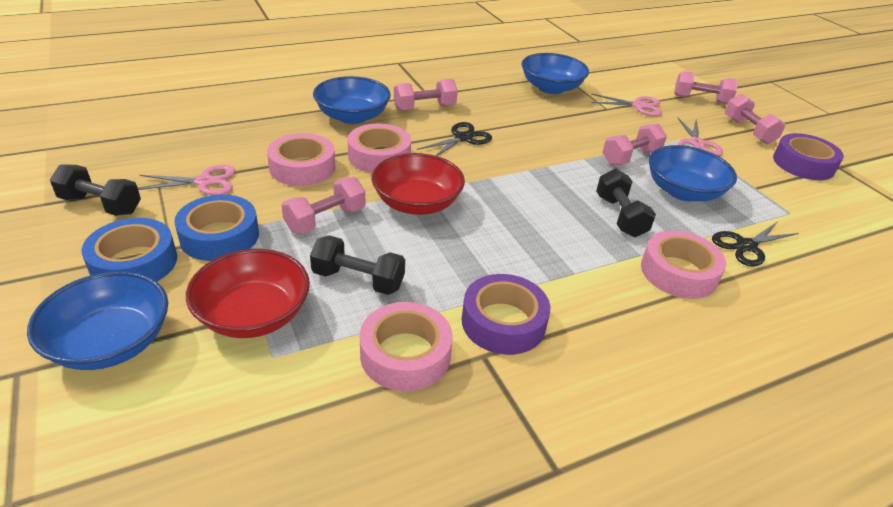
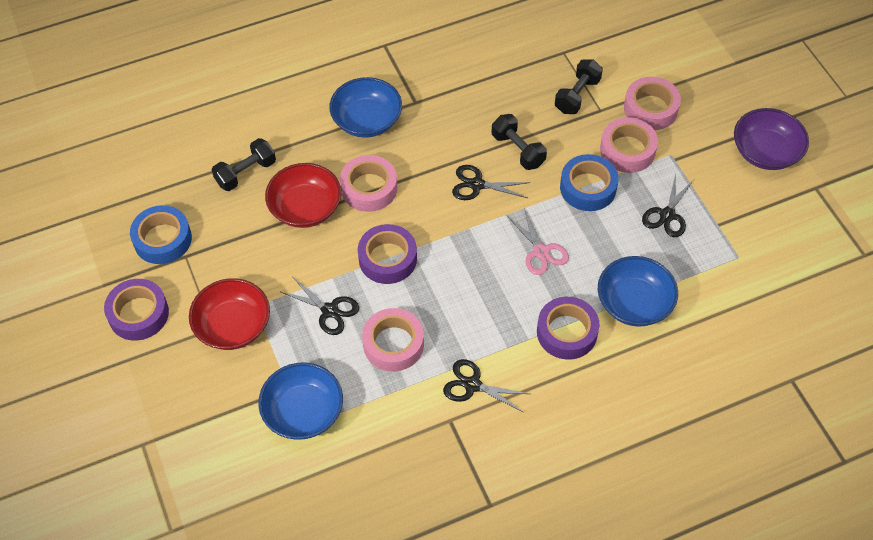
black scissors: [417,122,492,156] [712,222,799,267] = 2 -> [279,276,359,335] [443,359,529,412] [452,165,530,200] [642,174,695,237] = 4
blue bowl: [27,271,168,370] [313,76,391,124] [522,53,589,94] [649,145,737,201] = 4 -> [258,362,343,440] [329,77,402,138] [598,256,678,327] = 3
pink dumbbell: [282,177,365,234] [394,79,458,111] [602,124,667,165] [674,71,738,104] [725,94,785,144] = 5 -> none = 0
pink scissors: [138,165,235,195] [591,93,662,116] [677,117,723,156] = 3 -> [507,208,569,275] = 1
purple bowl: none = 0 -> [734,108,809,170] = 1
purple tape: [462,274,550,355] [773,133,844,180] = 2 -> [104,279,169,341] [358,224,417,284] [537,297,599,359] = 3

